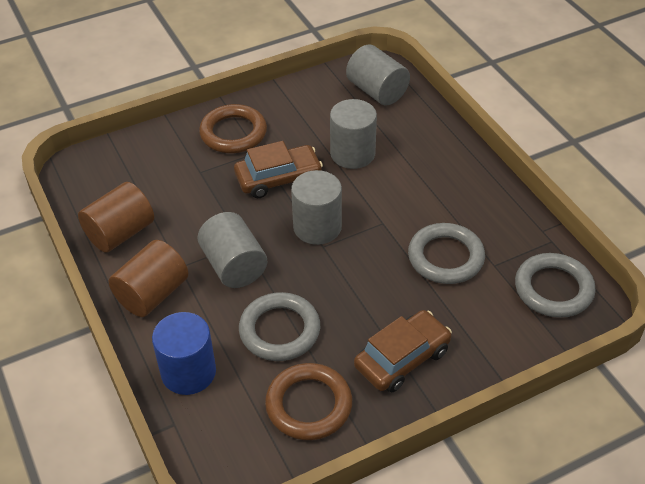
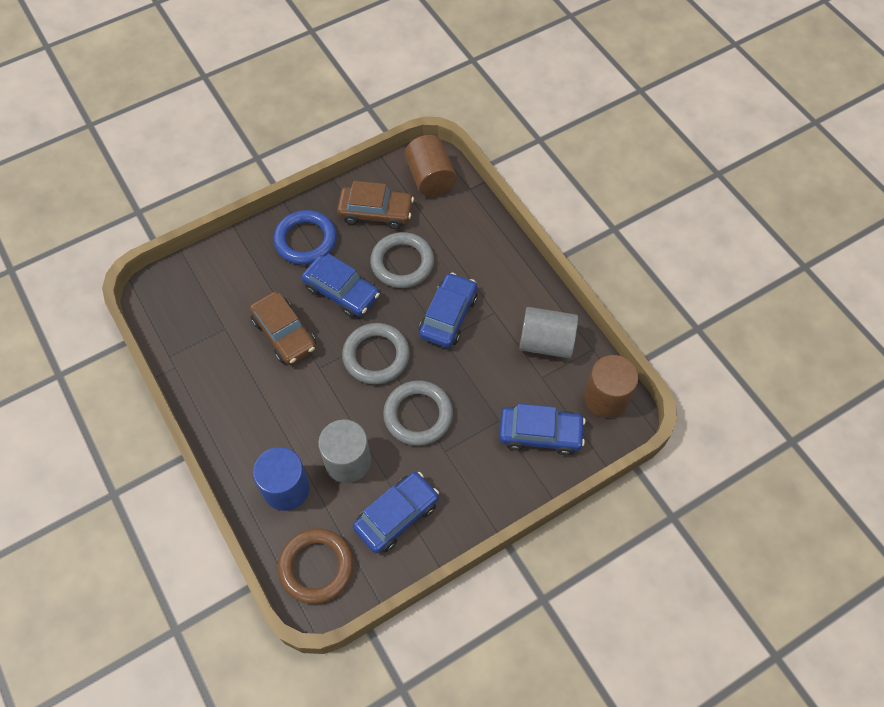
blue car: none = 0 -> [302,254,380,318] [353,472,439,553] [419,273,478,348] [499,404,586,455] = 4
blue ring: none = 0 -> [273,210,337,265] = 1
brown ring: [199,104,267,153] [265,363,352,440] = 2 -> [278,528,353,604] = 1
grey cylinder: [198,212,267,288] [291,170,342,245] [330,99,377,169] [346,45,410,105] = 4 -> [318,419,371,483] [519,307,578,358] = 2

